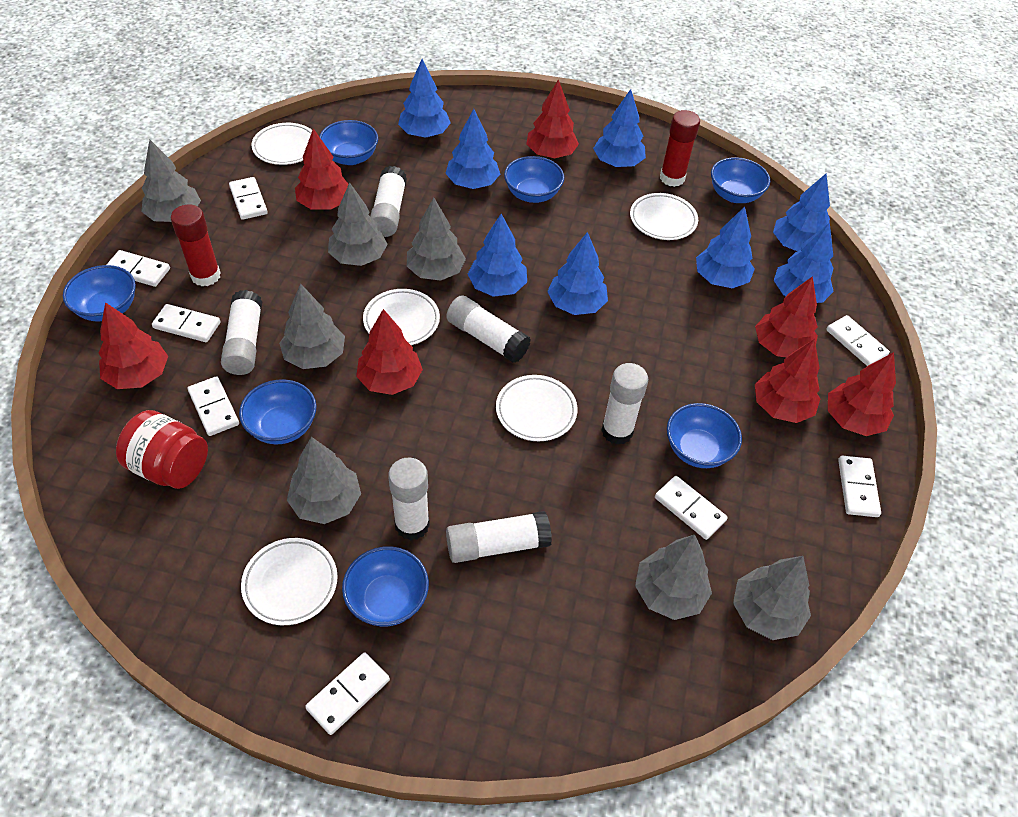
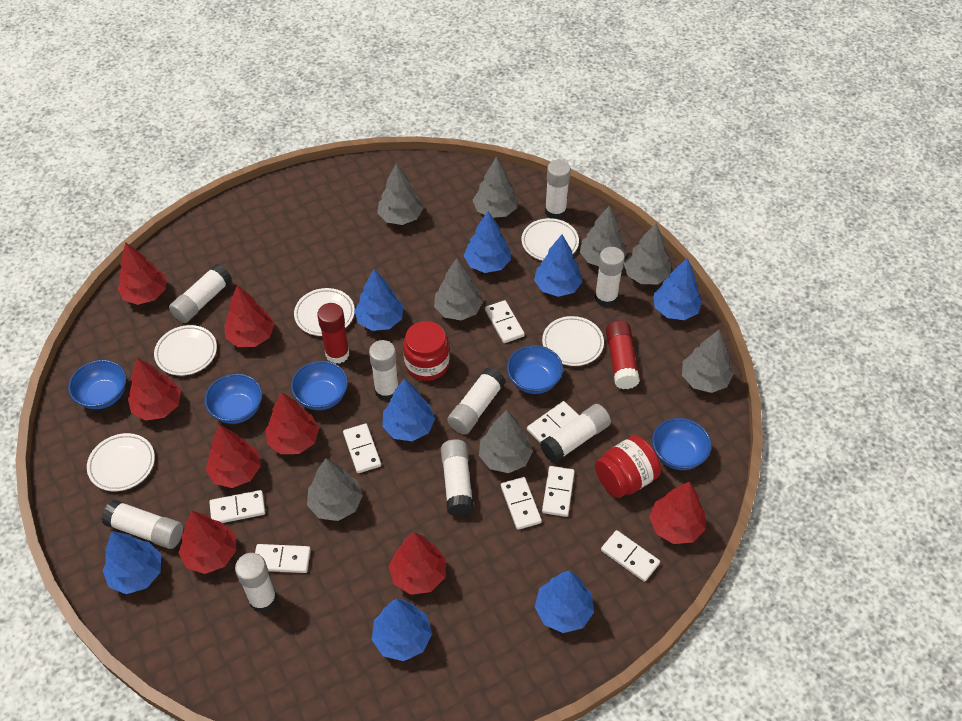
blue bowl: [63,265,136,321] [239,379,316,444] [319,120,378,165] [342,546,429,627] [504,156,564,203] [667,403,742,468] [711,157,770,203] = 7 -> [68,360,126,409] [204,374,262,424] [291,361,348,410] [507,345,563,394] [652,418,712,470] = 5
grey tree: [141,140,201,222] [279,283,345,369] [287,437,361,524] [328,182,388,266] [407,198,466,281] [635,535,712,620] [733,556,811,640] = 7 -> [307,458,363,521] [377,164,423,225] [434,258,483,320] [473,156,518,218] [479,410,533,473] [580,206,627,266] [624,223,672,284] [682,330,733,393] = 8
red jar: [116,410,208,489] = 1 -> [403,321,450,381] [595,436,661,498] = 2
red tree: [99,302,168,389] [295,128,349,210] [356,309,423,395] [526,79,579,158] [755,276,818,357] [755,339,820,423] [828,352,896,436] = 7 -> [117,242,166,305] [128,358,181,421] [178,511,236,574] [206,425,261,488] [224,285,274,347] [266,392,319,454] [388,532,446,595] [649,481,706,544] = 8
white glue stick: [221,290,262,375] [370,166,407,237] [388,458,430,541] [446,295,531,363] [446,511,552,563] [601,363,648,445] = 6 -> [102,500,183,549] [169,264,232,323] [235,553,277,613] [369,340,399,401] [441,439,474,517] [447,367,506,434] [540,404,611,463] [545,160,571,219] [595,247,625,307] = 9

